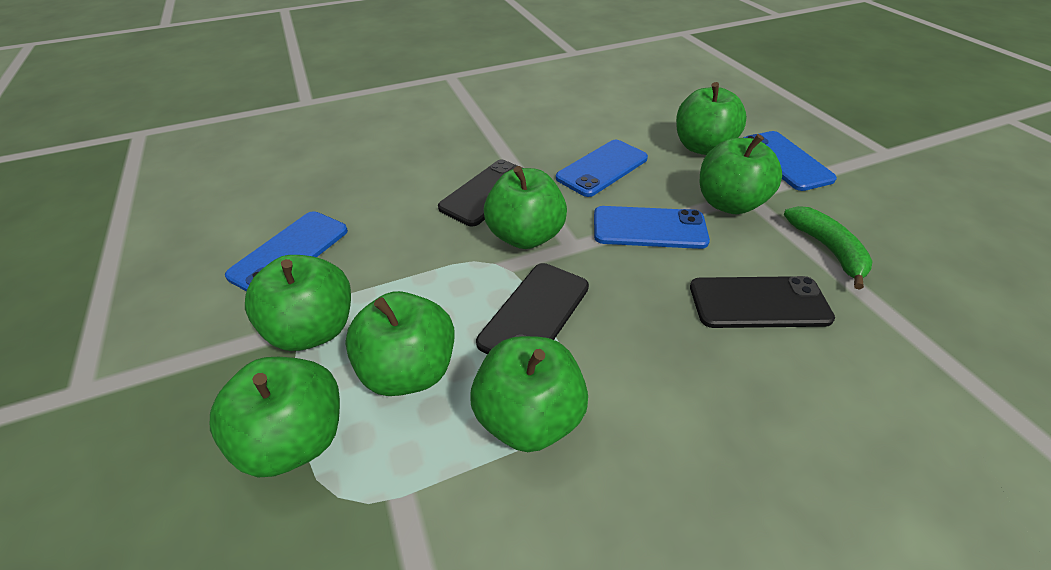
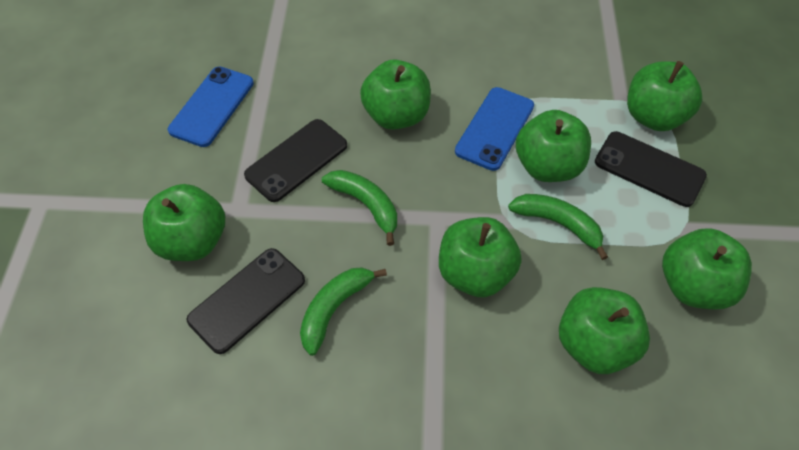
blue phone: [225,211,348,291] [556,140,648,197] [594,206,710,249] [743,131,837,191] = 4 -> [168,66,254,147] [455,87,534,171] = 2
green banana: [784,206,873,290] = 1 -> [300,268,387,356] [322,170,397,246] [508,194,608,260] = 3

